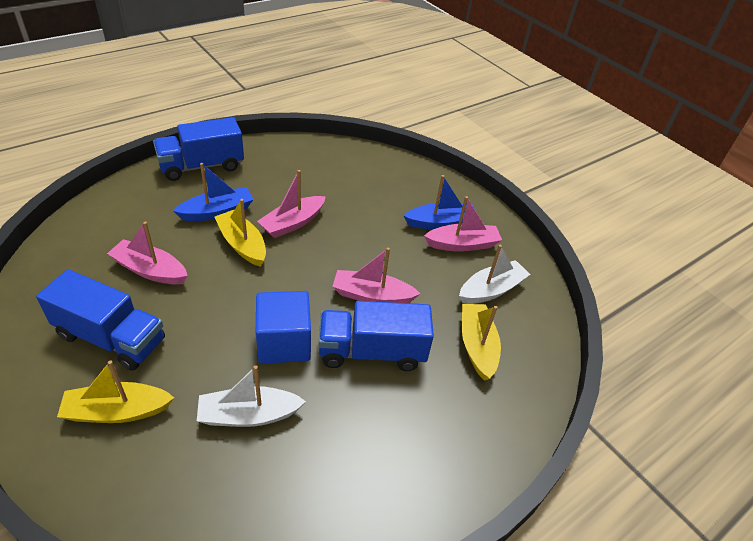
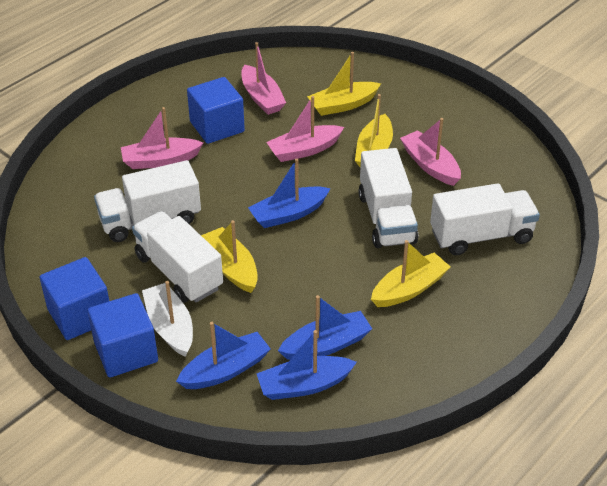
blue boat: [173,163,254,221] [403,175,474,230] = 2 -> [176,322,271,389] [248,159,331,228] [256,330,357,400] [278,295,372,360] = 4
blue cube: [256,291,311,364] = 1 -> [40,257,109,340] [87,293,158,378] [187,77,245,144] = 3
blue truck: [36,269,165,371] [153,117,244,181] [319,301,434,371] = 3 -> none = 0
white boat: [197,365,306,427] [459,245,531,304] = 2 -> [142,281,193,357] = 1
white truck: none = 0 -> [94,160,201,242] [132,211,223,303] [359,148,418,248] [430,183,540,255] = 4
yellow boat: [57,360,174,423] [215,199,266,267] [462,304,501,381] = 3 -> [201,220,258,293] [307,52,381,116] [355,94,393,167] [371,240,451,307] = 4

